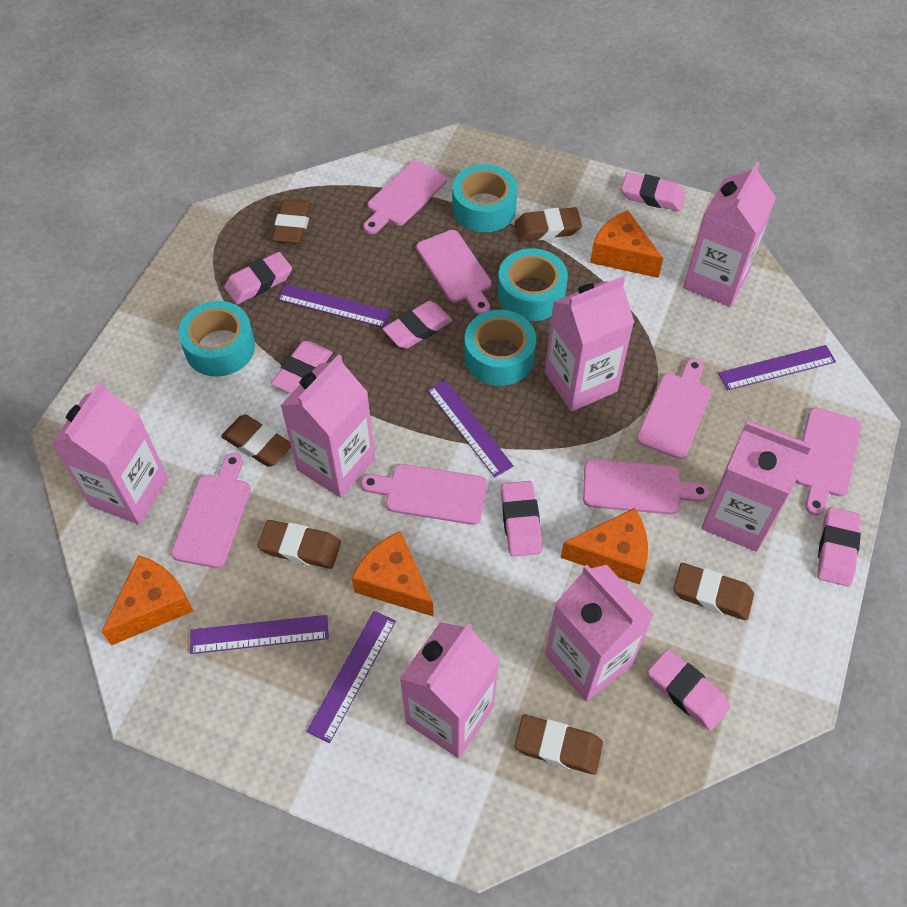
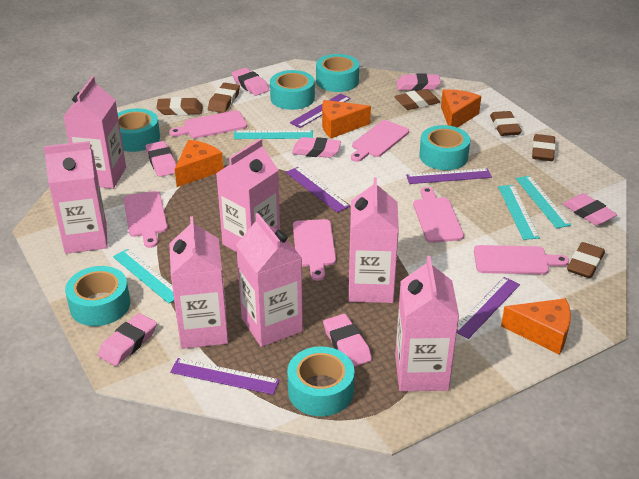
pink cutting board: [171,453,251,568] [361,464,487,525] [363,160,447,234] [416,230,492,315] [583,459,710,514] [637,358,711,459] [796,408,861,516] = 7 -> [124,191,168,248] [169,110,247,138] [293,219,336,281] [351,120,409,162] [413,187,464,243] [474,245,569,274] = 6
turquoise ruler: none = 0 -> [113,249,174,303] [234,130,313,139] [498,185,540,240] [516,175,571,229] = 4
turquoise tape: [178,301,255,377] [452,164,518,232] [464,310,536,386] [498,248,568,321] = 4 -> [65,266,130,326] [118,108,160,152] [270,70,315,110] [287,346,355,416] [316,54,359,92] [419,125,470,170] = 6

